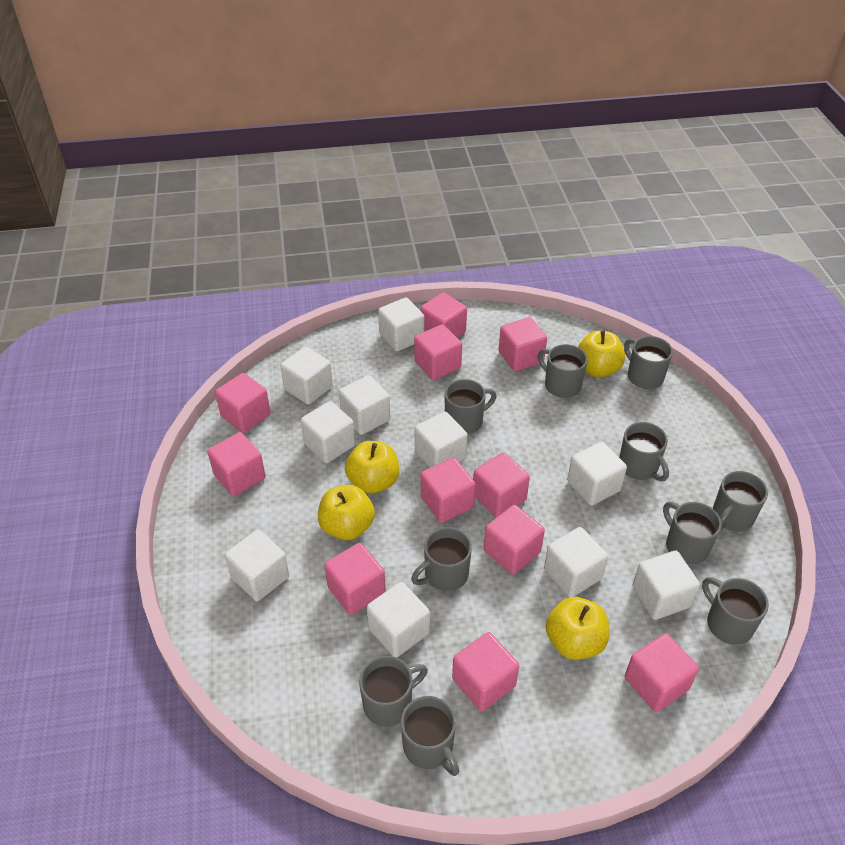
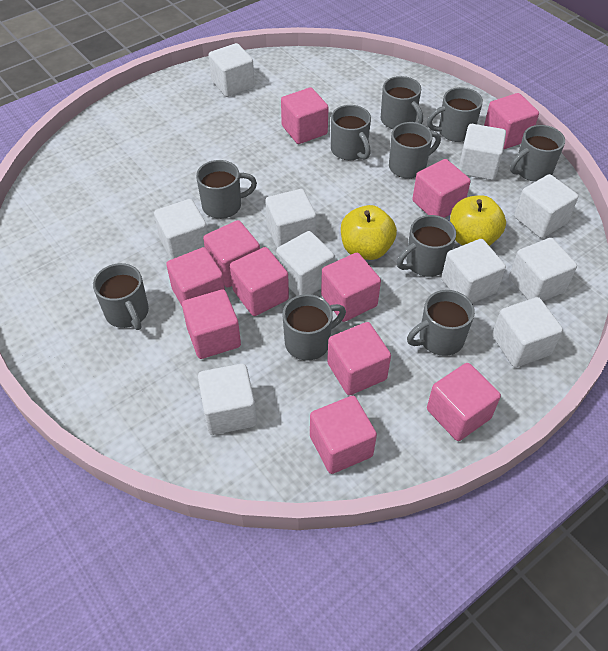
yellow apple: [318,485,375,540] [345,441,399,494] [546,597,609,660] [578,330,625,378] = 4 -> [341,205,397,260] [450,195,506,246] = 2

